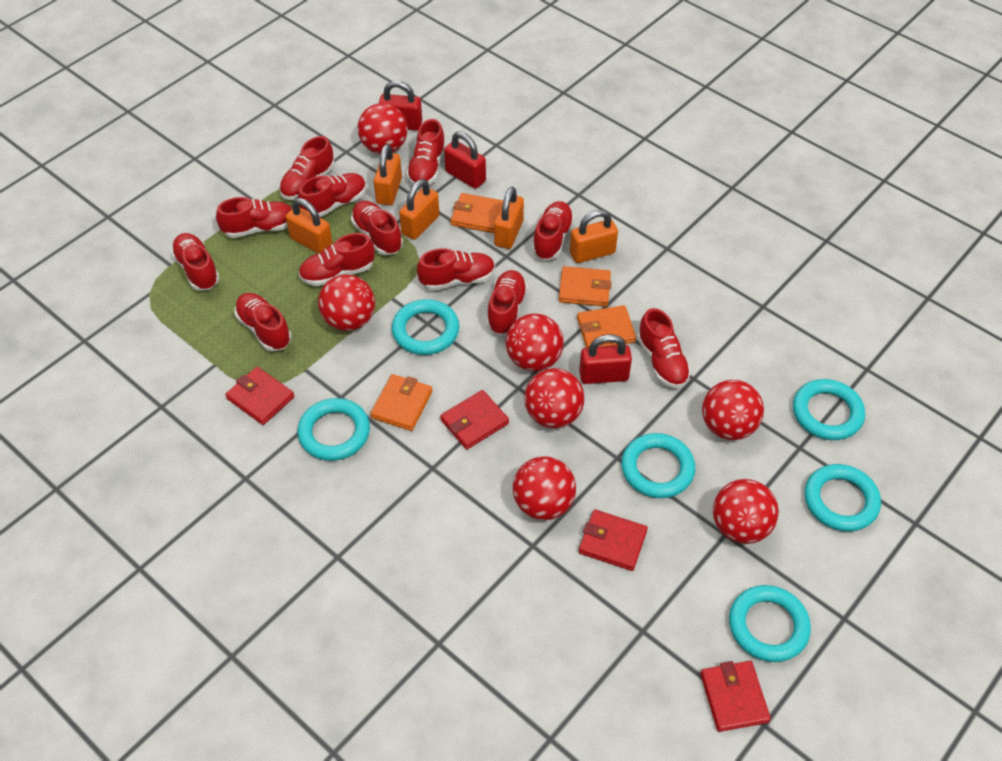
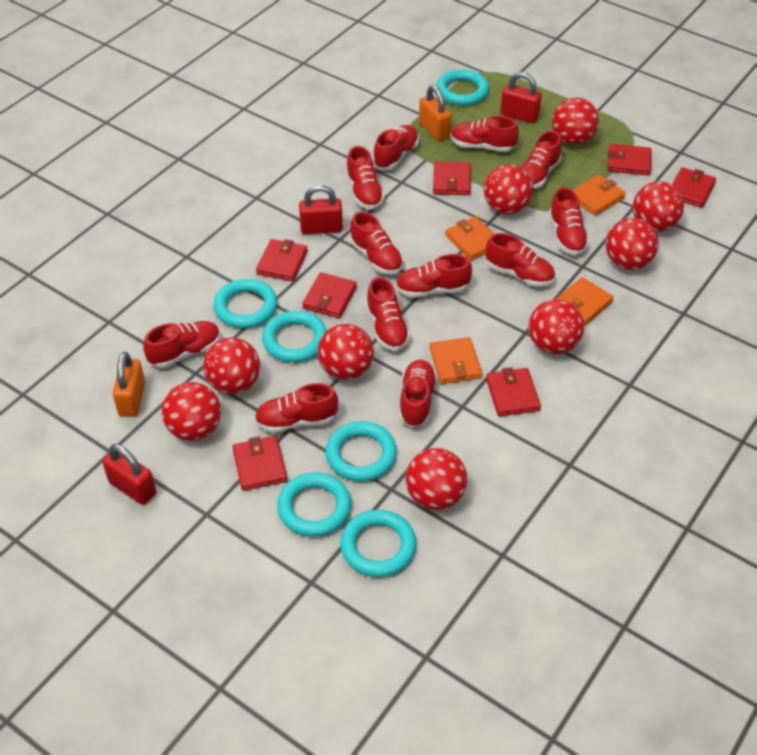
orange padlock: [286,198,333,253] [374,144,402,205] [399,179,439,240] [494,187,524,249] [570,209,618,263] = 5 -> [112,352,145,417] [419,85,451,141] = 2
red ball: [318,275,375,331] [358,103,408,154] [506,313,564,371] [513,456,576,520] [524,368,585,428] [702,380,764,440] [713,479,779,544] = 7 -> [162,382,221,441] [203,338,260,394] [317,324,374,380] [406,448,467,510] [484,165,533,215] [528,299,584,354] [552,97,599,145] [605,218,659,270] [633,181,684,232] = 9
red wallet: [225,367,294,425] [440,390,509,450] [579,509,648,571] [700,661,771,732] = 4 -> [232,436,287,491] [256,239,308,281] [302,272,357,318] [433,161,471,195] [486,367,541,417] [608,144,652,176] [672,167,716,208] = 7

